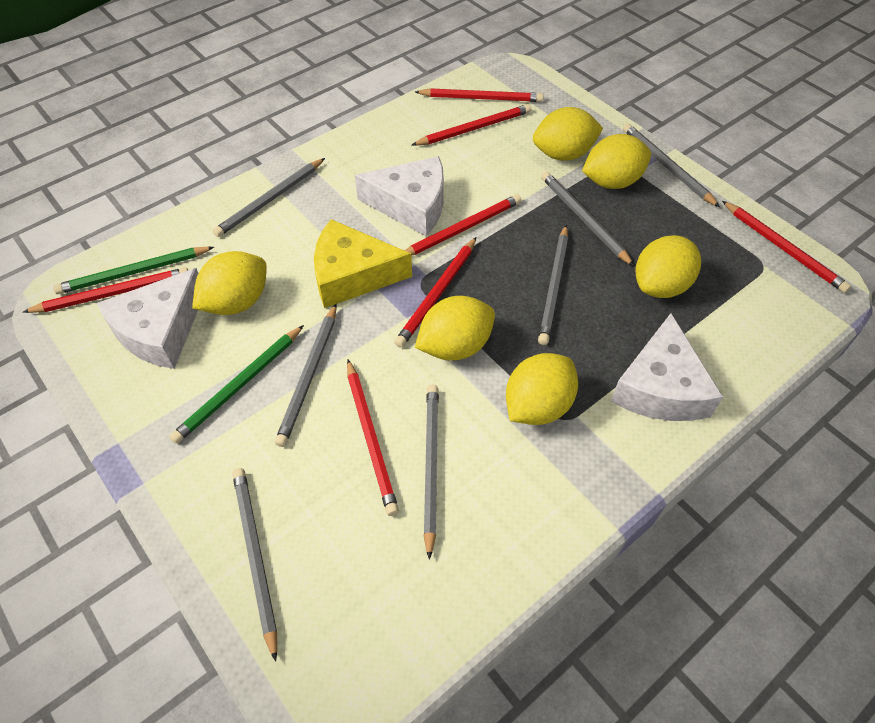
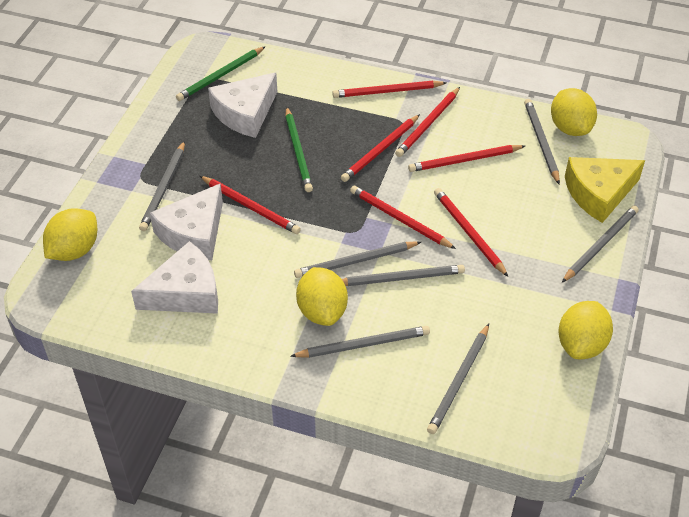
yellow lemon: [192,251,267,315] [415,296,495,361] [506,353,578,425] [533,107,603,161] [582,134,651,189] [636,235,701,298] = 6 -> [43,208,97,261] [296,267,348,326] [551,88,597,136] [558,301,613,359] = 4

